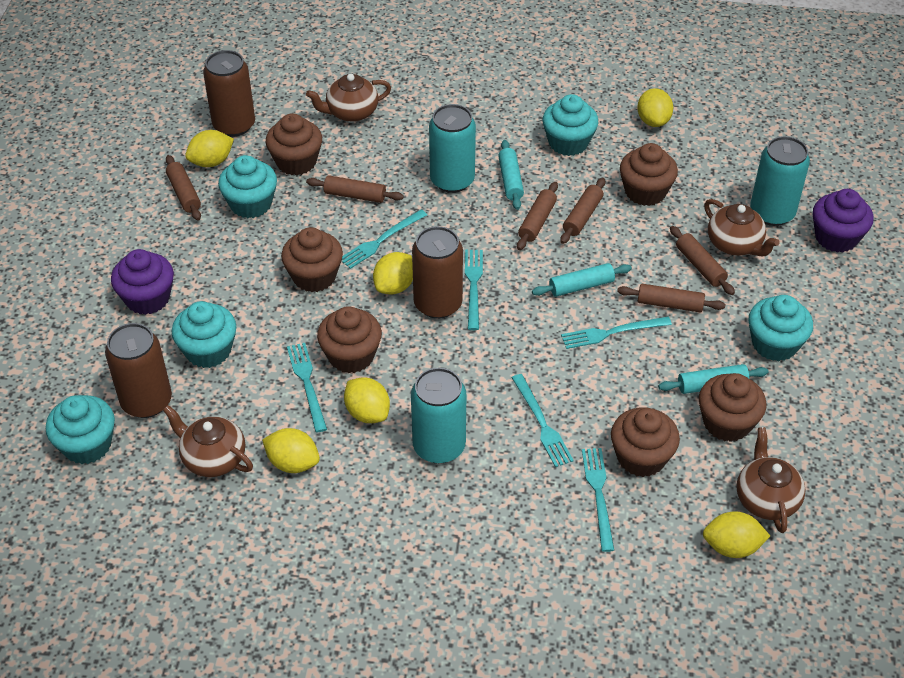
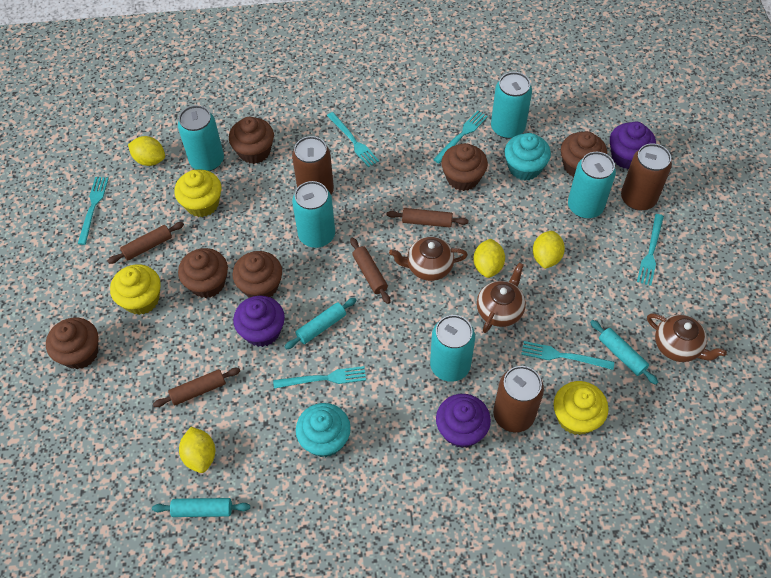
brown rolling pin: [166,155,201,220] [306,175,404,203] [517,182,558,250] [560,178,605,244] [617,284,726,313] [670,226,735,295] = 6 -> [108,222,184,264] [153,368,240,407] [350,238,390,304] [387,208,468,227] = 4
brown teapot: [163,405,253,477] [306,74,391,122] [704,199,779,257] [736,427,806,533] = 4 -> [389,237,468,281] [477,263,526,333] [647,314,727,362] = 3
purple cupcake: [111,249,174,315] [813,189,873,253] = 2 -> [233,296,285,347] [436,394,491,448] [610,122,656,169] = 3
turquoise can: [411,368,466,464] [429,104,476,193] [750,136,810,226] = 3 -> [178,105,224,171] [292,181,335,248] [430,315,475,382] [491,72,532,139] [568,152,616,219] = 5
turquoise cupcake: [45,395,115,464] [172,301,236,368] [218,155,277,218] [543,94,598,156] [748,295,813,361] = 5 -> [296,403,351,457] [505,133,551,180] = 2
yellow cupcake: none = 0 -> [110,264,161,315] [174,170,221,217] [554,381,608,435] = 3
yellow lemon: [185,130,234,167] [262,428,320,473] [344,377,390,423] [373,252,413,295] [637,88,673,127] [703,511,770,558] = 6 -> [128,136,165,166] [179,427,215,473] [473,239,505,278] [533,231,565,269] = 4

